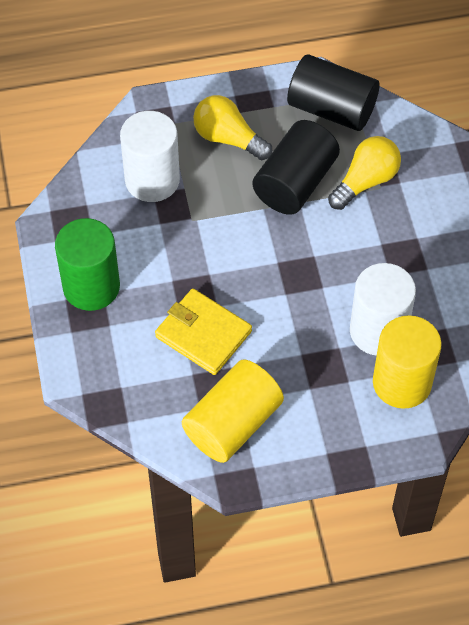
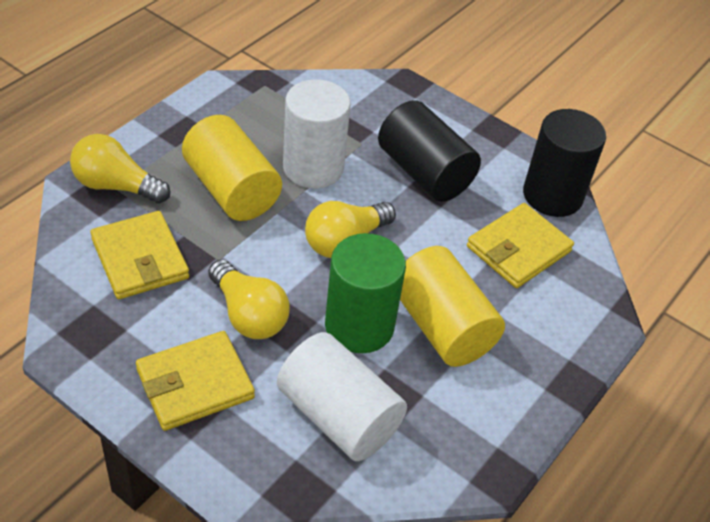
yellow light bulb: [193,95,272,160] [328,136,401,210] = 2 -> [70,134,170,204] [209,259,290,339] [305,201,396,258] = 3
yellow wallet: [155,288,252,375] = 1 -> [90,211,189,299] [136,331,255,431] [467,203,574,288] = 3

